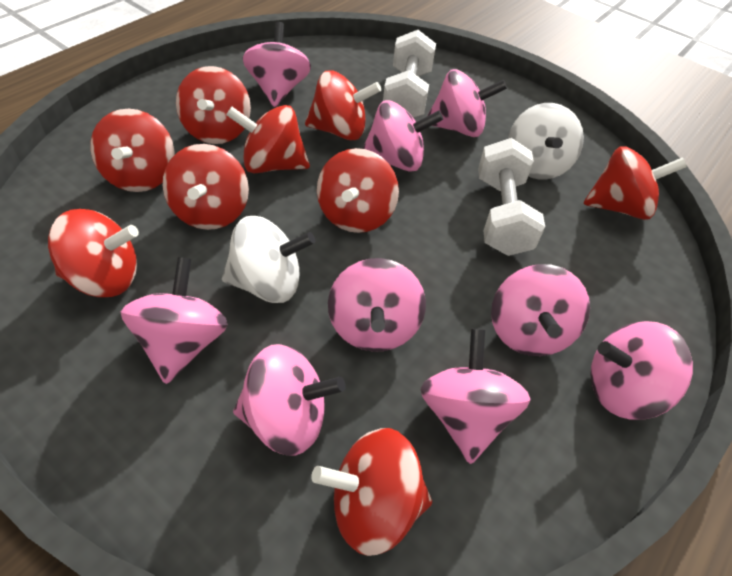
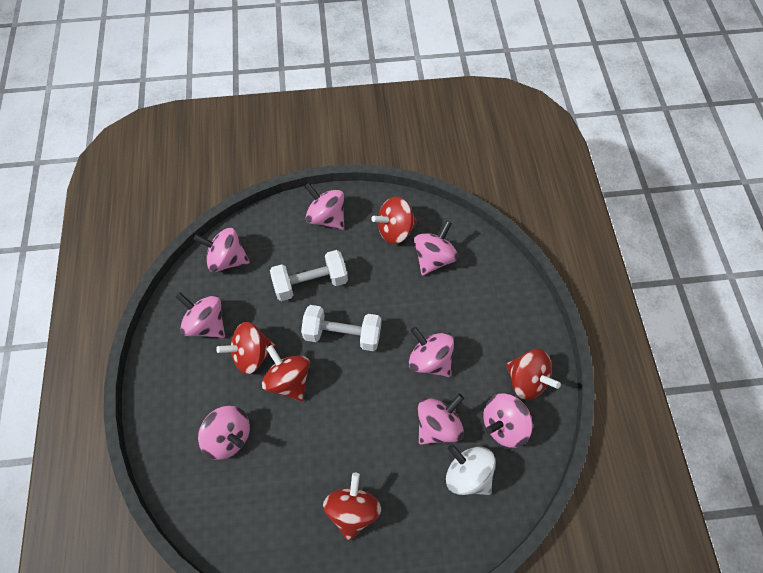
pink spinning top: [121,257,228,384] [233,344,346,456] [243,22,311,107] [328,258,426,352] [362,100,443,172] [420,329,531,464] [428,69,507,137] [491,264,590,356] [590,321,693,420] = 9 -> [176,292,225,338] [193,228,250,272] [198,406,250,460] [304,183,344,230] [409,327,454,377] [414,221,458,276] [418,394,464,445] [483,394,532,448] = 8
red spinning top: [48,209,139,297] [90,108,175,192] [163,144,249,230] [176,66,251,144] [226,105,310,173] [305,70,381,140] [311,428,432,556] [317,148,399,233] [584,146,687,220] = 9 -> [216,322,276,374] [262,345,310,401] [323,473,381,541] [371,196,417,244] [506,349,561,400] = 5
white spinning top: [222,216,315,303] [508,103,584,179] = 2 -> [446,444,495,495] = 1

